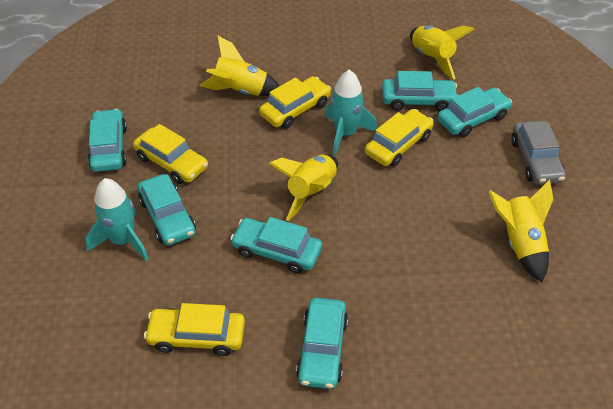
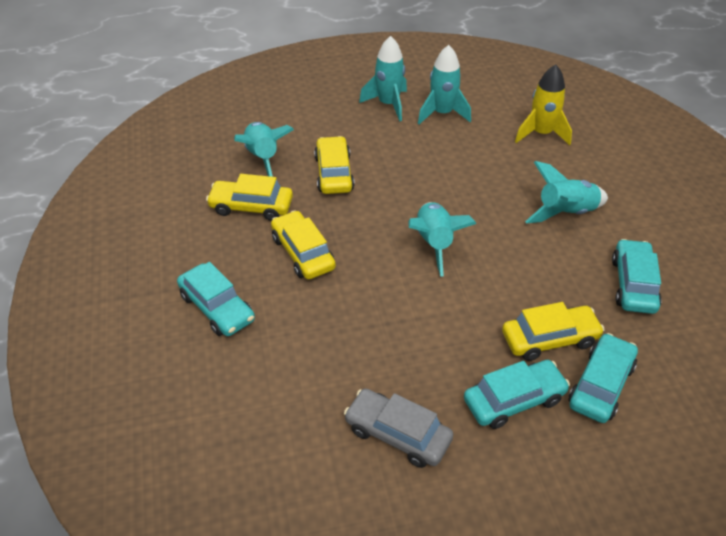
turquoise car: [88,109,127,172] [138,174,196,245] [230,217,322,274] [296,298,348,389] [382,71,458,111] [437,87,512,137] = 6 -> [177,262,255,336] [464,360,570,429] [568,333,638,423] [612,239,662,314] = 4
turquoise rocket: [85,178,149,261] [325,70,377,156] = 2 -> [234,122,294,177] [359,36,407,121] [408,202,477,277] [418,45,471,124] [525,161,608,223] = 5
yellow rocket: [200,35,279,96] [269,155,338,221] [410,25,474,79] [488,180,553,282] = 4 -> [515,65,572,145] = 1

